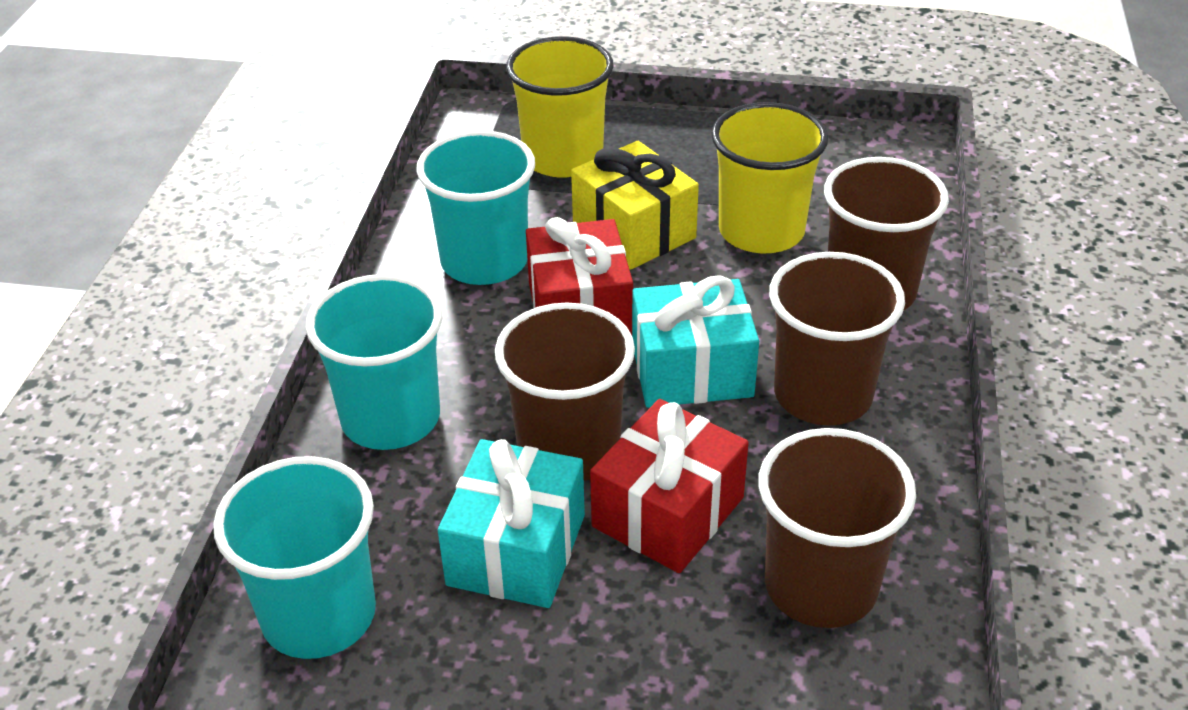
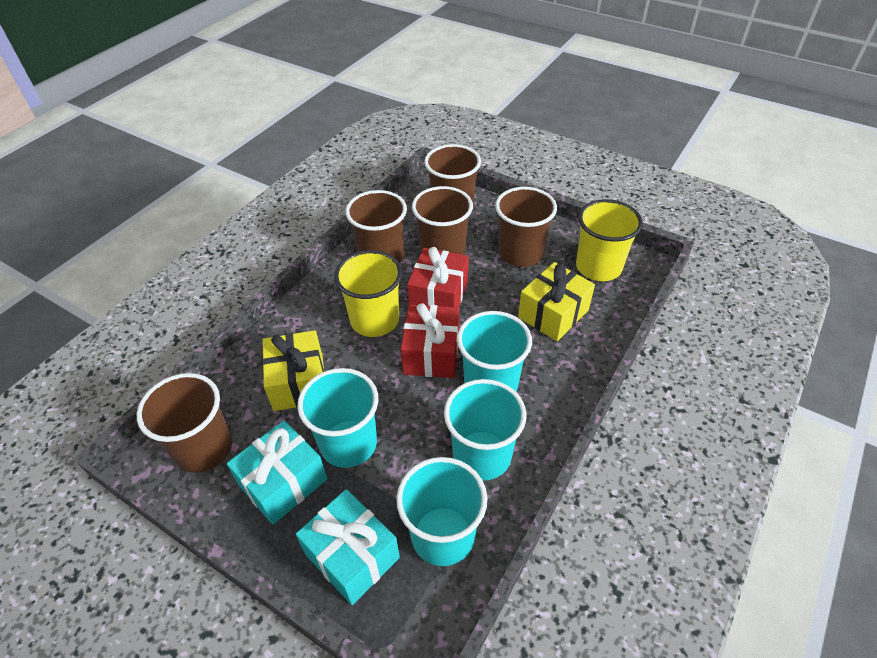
brown cup: [495,302,635,481] [758,428,916,628] [769,252,905,425] [824,157,949,311] = 4 -> [137,373,232,473] [345,190,407,263] [412,186,473,255] [424,144,481,210] [495,187,557,267] = 5
turquoise cup: [213,456,376,659] [306,274,442,450] [416,130,535,285] = 3 -> [297,368,378,468] [396,457,487,566] [444,379,526,481] [457,311,532,392] = 4
yellow gift: [571,141,699,270] = 1 -> [262,330,324,411] [518,262,595,341] = 2

